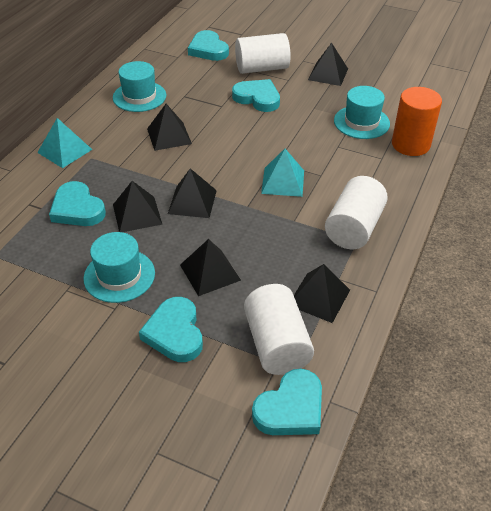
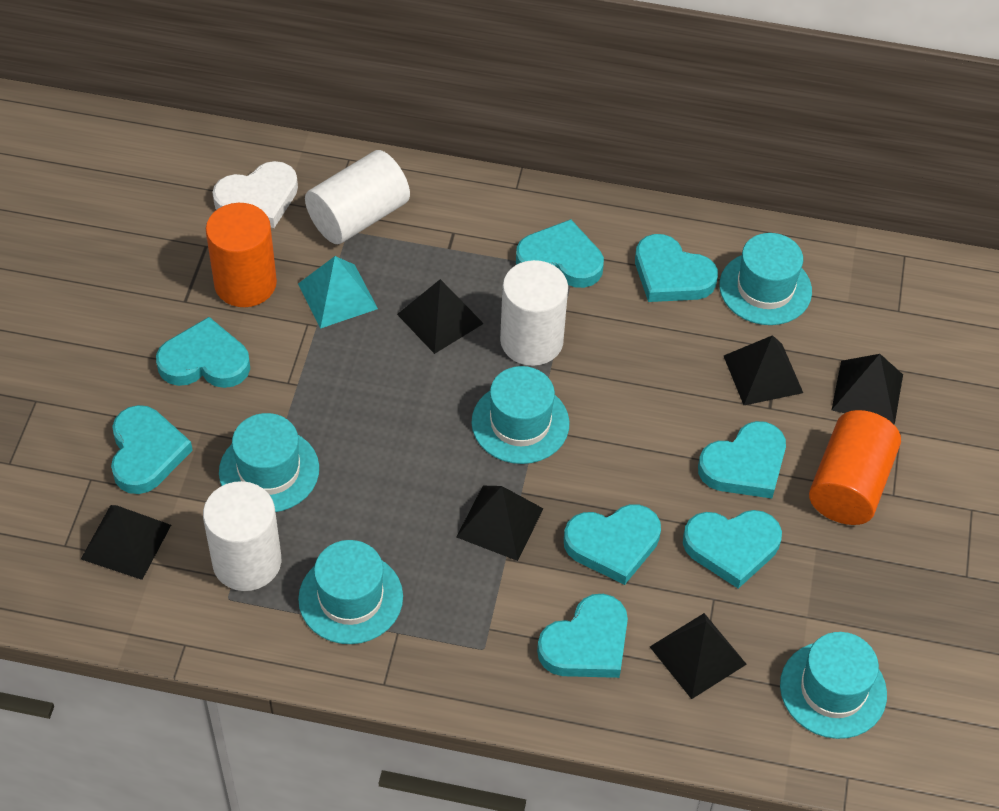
orange cylinder: [392,87,442,156] = 1 -> [206,203,277,307] [809,410,901,525] = 2
turquoise hat: [83,232,155,303] [113,61,166,112] [334,86,390,139] = 3 -> [219,413,319,512] [298,540,403,644] [471,366,569,464] [719,233,812,325] [780,632,887,739] = 5
turquoise heart: [49,181,106,226] [139,297,203,362] [188,30,229,61] [232,79,280,112] [252,369,322,435] = 5 -> [111,405,193,494] [156,317,250,388] [516,219,604,288] [537,594,628,678] [564,504,661,585] [635,234,718,302] [683,510,782,589] [698,421,786,498] = 8
turquoise pyramid: [37,118,92,168] [261,149,304,197] = 2 -> [298,256,378,329] = 1
white heart: none = 0 -> [212,161,298,228] = 1

